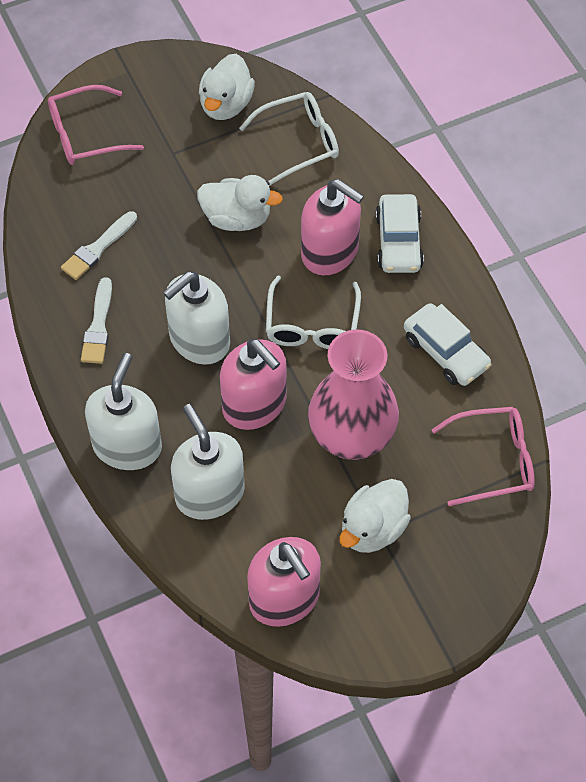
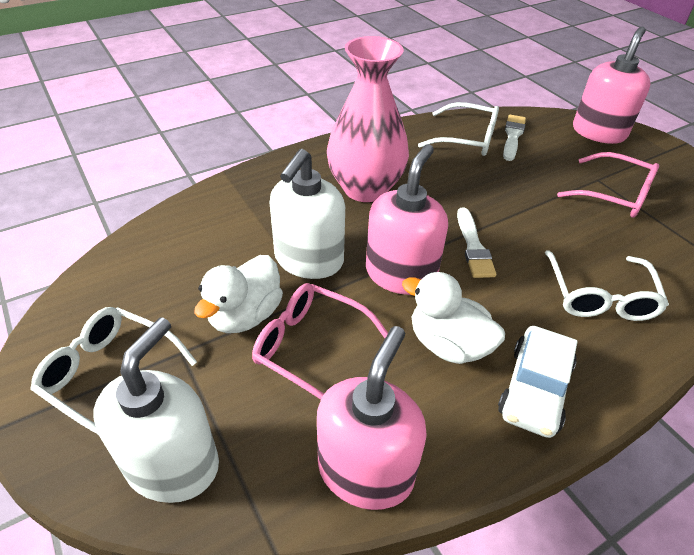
white car: [375,194,424,273] [404,303,492,386] = 2 -> [498,326,578,438] = 1
white duck: [197,175,283,231] [199,54,255,120] [339,479,411,553] = 3 -> [194,255,283,333] [402,272,505,364] = 2
white glasses: [239,92,339,186] [266,276,361,349] = 2 -> [30,307,197,434] [418,102,499,156] [545,250,669,321] = 3
white soap dispenser: [85,353,162,470] [163,272,230,365] [171,404,245,520] = 3 -> [94,318,219,503] [269,149,345,279] = 2

